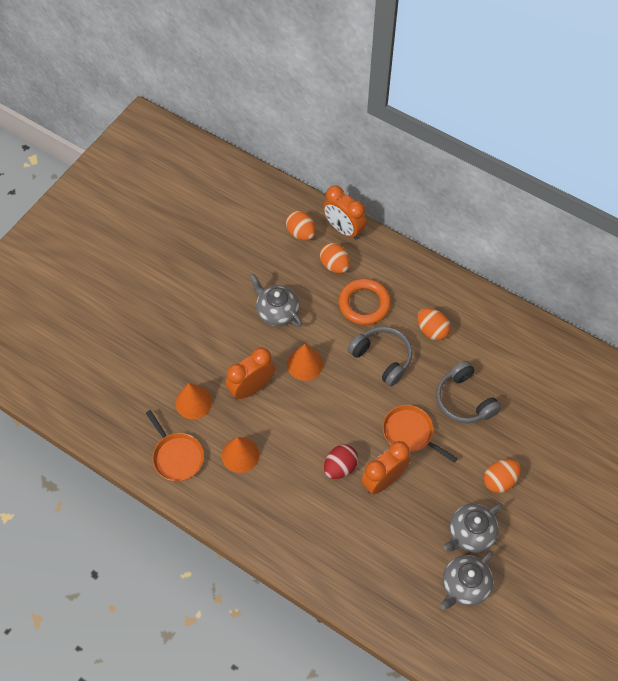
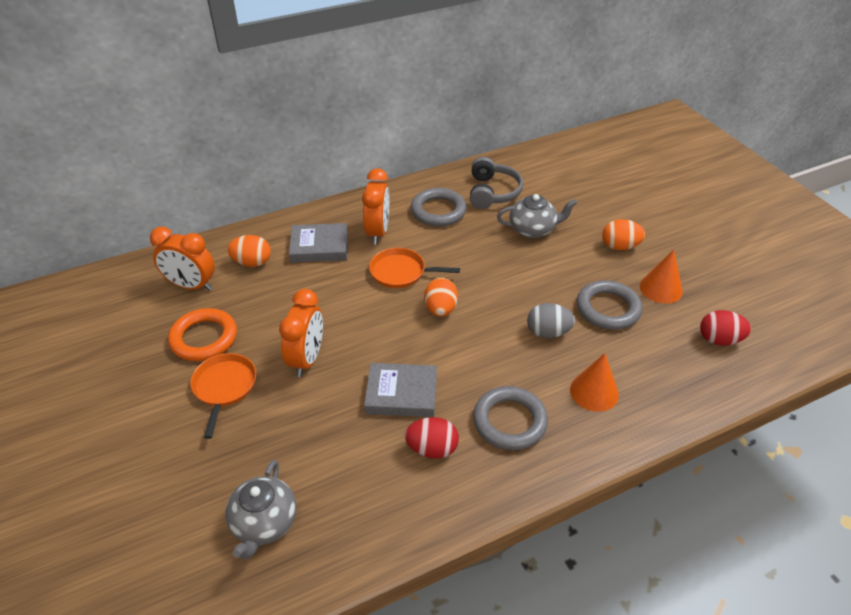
grey book: none = 0 -> [289,223,348,263] [364,363,437,417] = 2
grey egg: none = 0 -> [527,303,575,338] = 1
grey headphones: [348,326,412,386] [436,361,501,423] = 2 -> [470,157,523,209] = 1
grey ring: none = 0 -> [411,188,467,227] [473,386,548,450] [577,280,642,330] = 3
grey teapot: [250,274,302,327] [440,551,493,610] [443,503,502,552] = 3 -> [225,460,297,559] [497,194,577,238] = 2
orange cone: [175,383,212,419] [222,437,259,473] [287,344,323,381] = 3 -> [570,353,619,412] [640,250,683,304] = 2
orange egg: [286,211,316,241] [320,243,350,273] [417,308,450,340] [484,459,521,493] = 4 -> [227,235,271,267] [424,278,458,317] [602,219,645,250] = 3
red egg: [324,444,358,479] = 1 -> [405,417,459,459] [700,310,751,346] = 2

